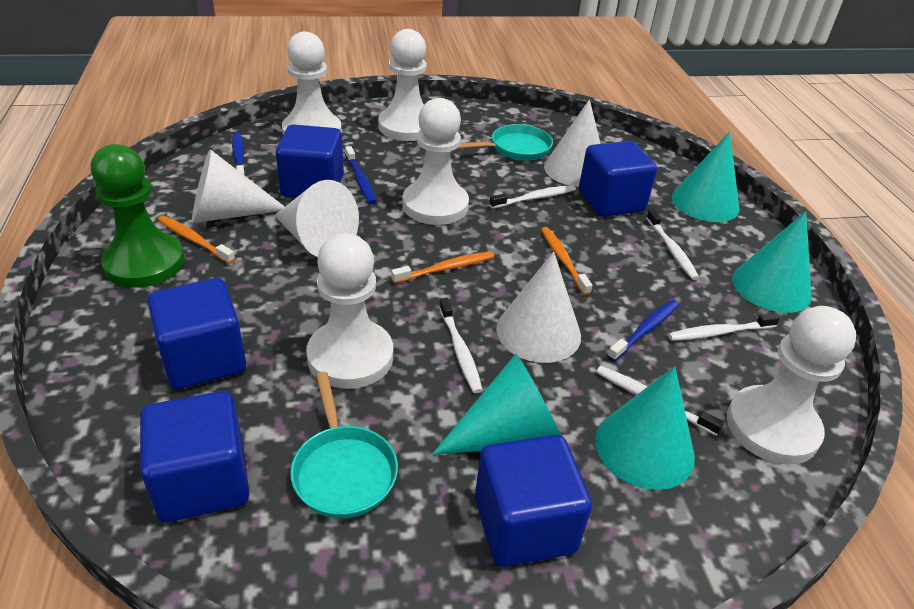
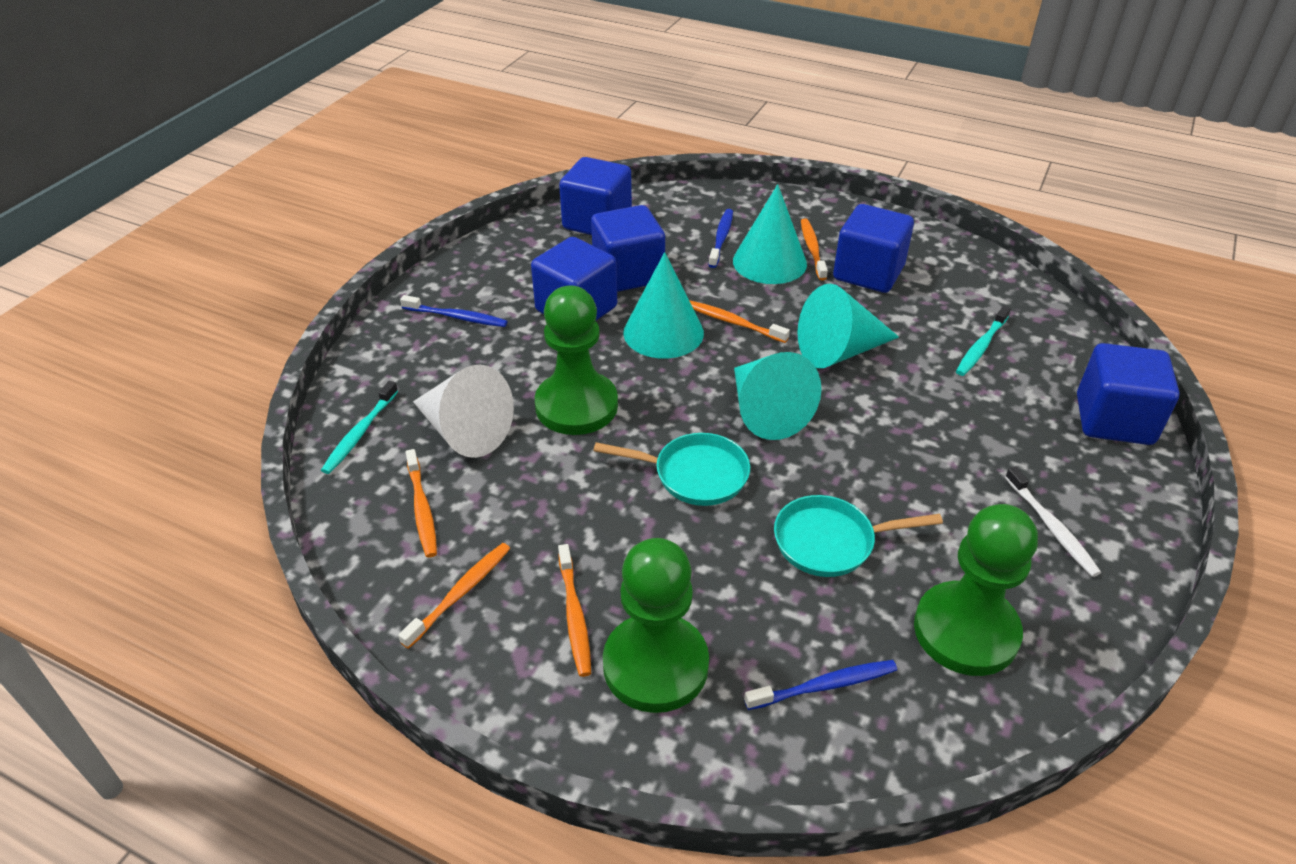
green pawn: [91,144,184,288] = 1 -> [535,285,618,435] [603,538,709,713] [914,504,1038,676] = 3
orange toothbrush: [158,215,235,264] [391,251,494,283] [541,227,593,295] = 3 -> [398,543,510,649] [406,449,437,558] [558,544,591,677] [689,300,790,343] [801,219,828,281] = 5
turquoise toothbrush: none = 0 -> [321,381,398,474] [956,306,1011,376] = 2
white cone: [192,149,285,223] [274,180,359,257] [496,252,581,363] [544,99,601,187] = 4 -> [413,364,514,458] = 1
white pawn: [282,31,342,134] [306,233,393,389] [378,29,427,141] [402,98,469,225] [727,306,856,465] = 5 -> none = 0
white toothbrush: [439,298,483,393] [489,185,576,209] [596,366,724,436] [646,210,699,280] [668,313,780,341] = 5 -> [1005,466,1101,577] = 1

